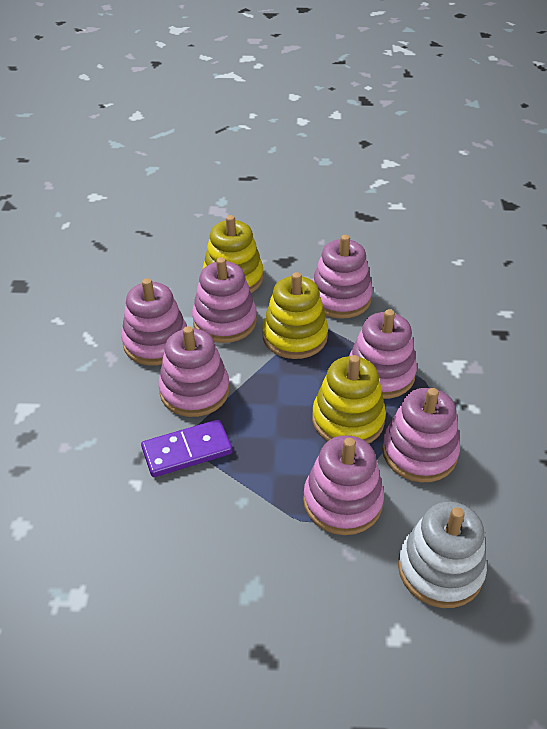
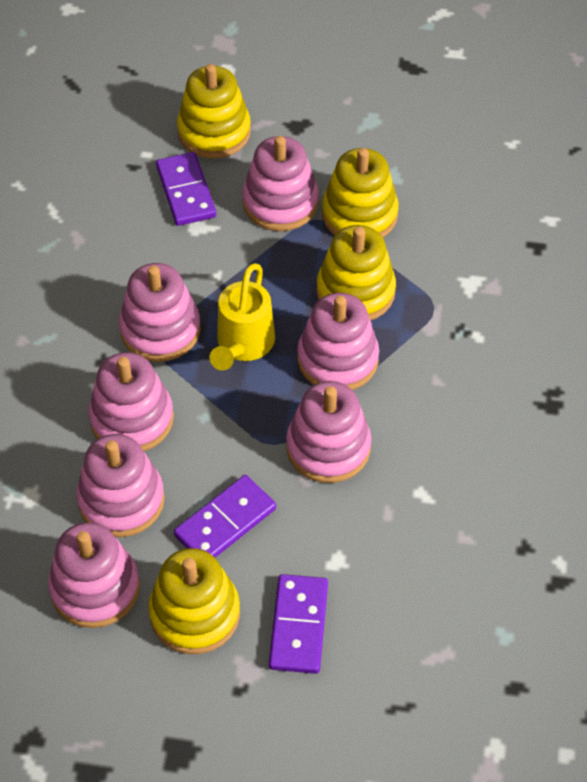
purple domino: [141,419,233,477] = 1 -> [156,152,216,226] [174,475,276,558] [269,574,328,674] = 3
white stacking toy: [398,502,487,608] = 1 -> none = 0
yellow stacking toy: [202,215,263,293] [262,272,328,359] [312,355,386,444] = 3 -> [148,548,240,654] [177,64,251,159] [316,225,396,321] [322,148,399,237] = 4
yellow watering can: none = 0 -> [210,263,275,371] = 1

